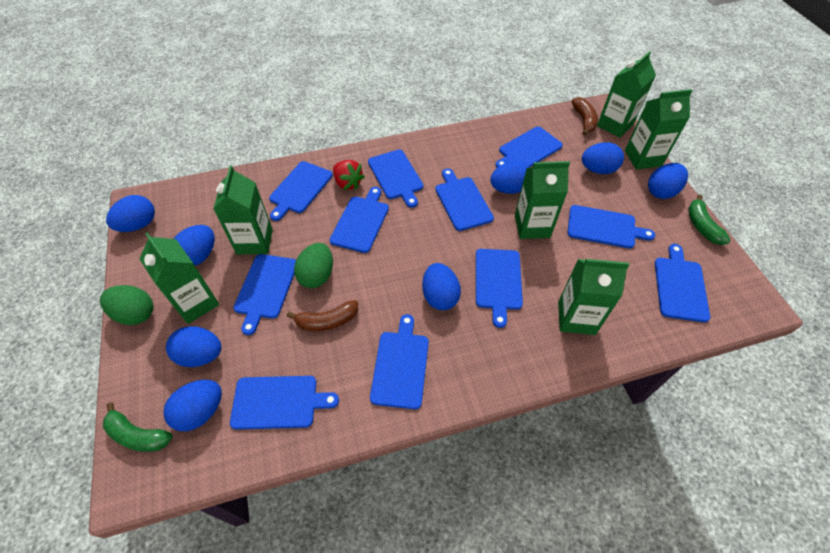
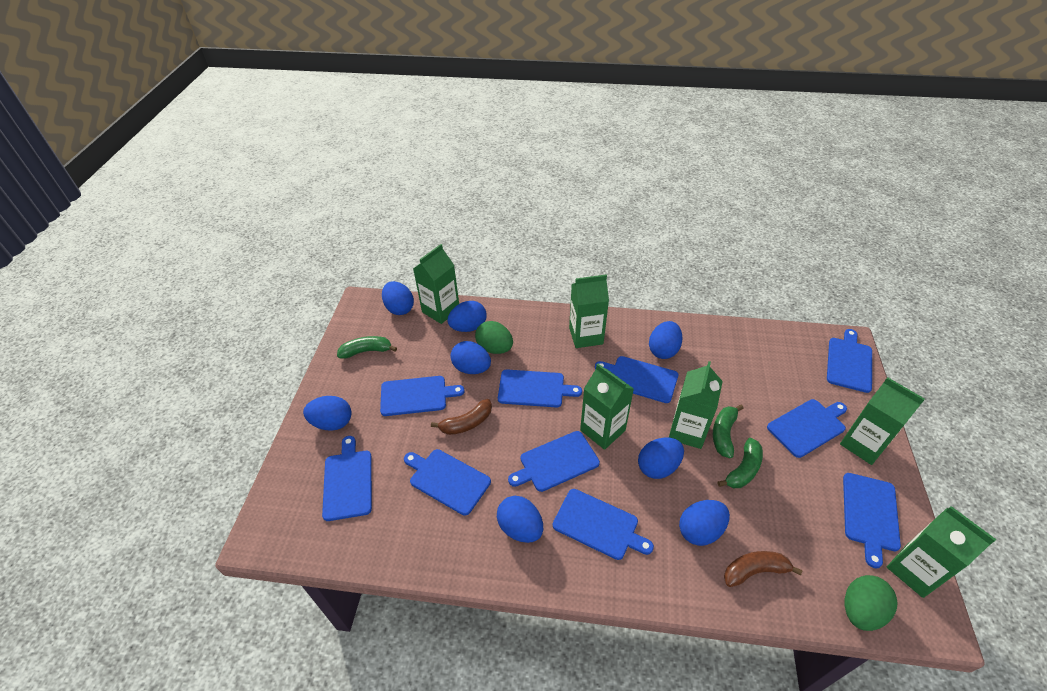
blue cutting board: [230,376,339,430] [233,254,296,335] [269,161,333,221] [330,187,389,253] [368,149,423,208] [370,314,429,410] [435,169,494,231] [476,249,523,328] [496,127,563,168] [567,205,655,249] [655,244,710,323] = 11 -> [322,436,372,521] [380,376,465,416] [404,449,491,516] [498,370,582,407] [508,431,600,492] [553,489,654,560] [595,356,678,403] [767,399,847,458] [827,329,872,393] [843,473,901,568] = 10
green banana: [103,402,173,452] [688,195,731,245] = 2 -> [337,336,397,359] [713,405,744,458] [717,438,763,488] = 3
red strawberry: [333,160,365,190] = 1 -> none = 0

